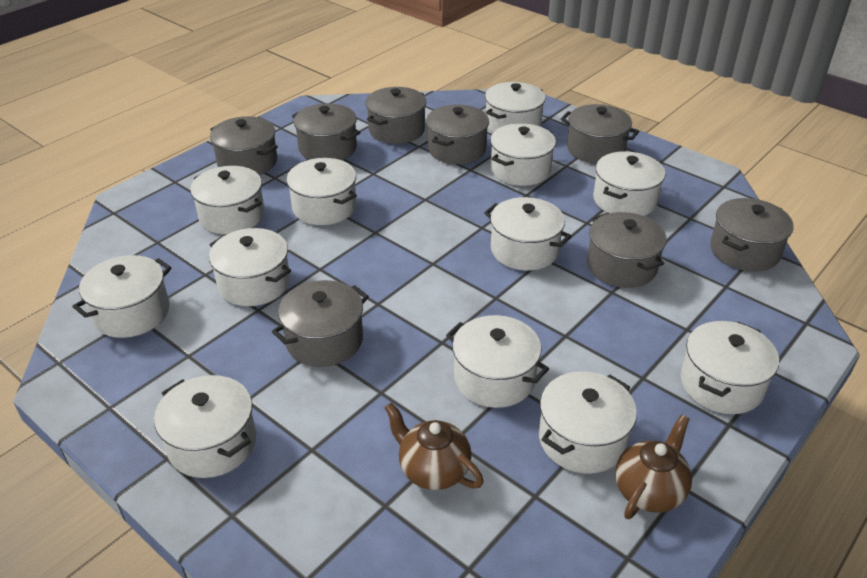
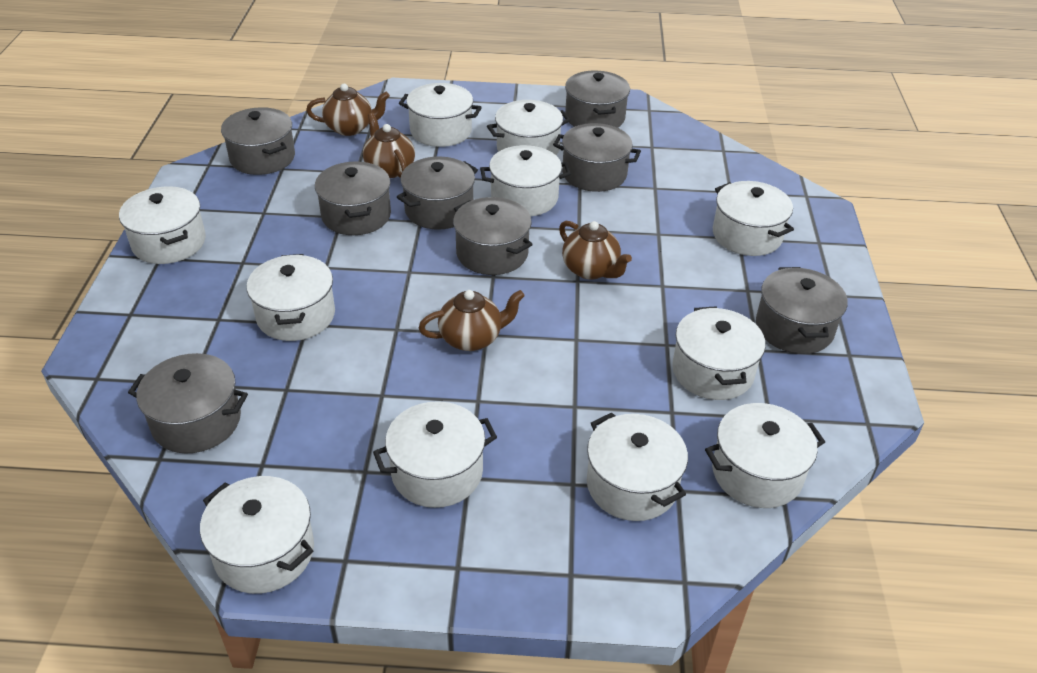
brown teapot: [385,403,484,490] [615,415,692,519] = 2 -> [306,84,390,136] [363,113,415,178] [419,290,525,351] [559,221,632,280] = 4
white pot: [72,255,172,338] [154,375,256,478] [190,166,264,234] [209,228,291,306] [286,158,357,225] [446,315,549,408] [484,197,572,271] [485,82,545,133] [490,123,556,186] [539,371,637,474] [593,151,665,216] [681,321,779,414] = 12 -> [119,186,206,264] [200,476,314,594] [247,254,335,341] [373,401,497,508] [399,83,482,147] [480,145,571,216] [487,100,570,155] [587,413,688,521] [672,306,765,400] [705,403,825,508] [713,181,794,256] = 11

